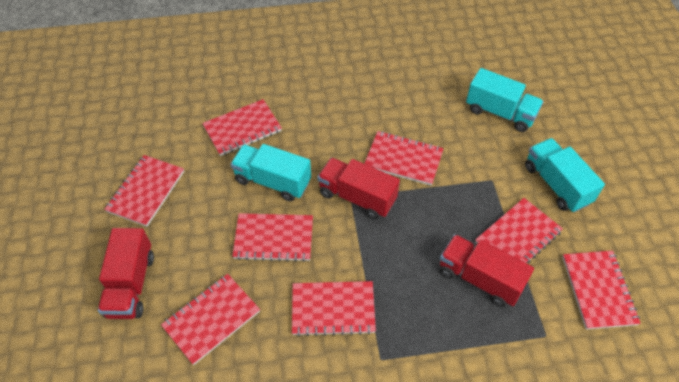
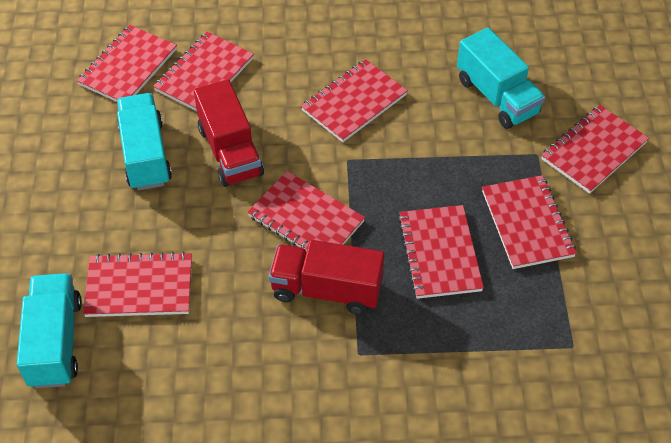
red truck: [98,228,154,319] [317,158,400,219] [440,234,534,307] = 3 -> [194,79,264,187] [269,240,385,315] = 2

